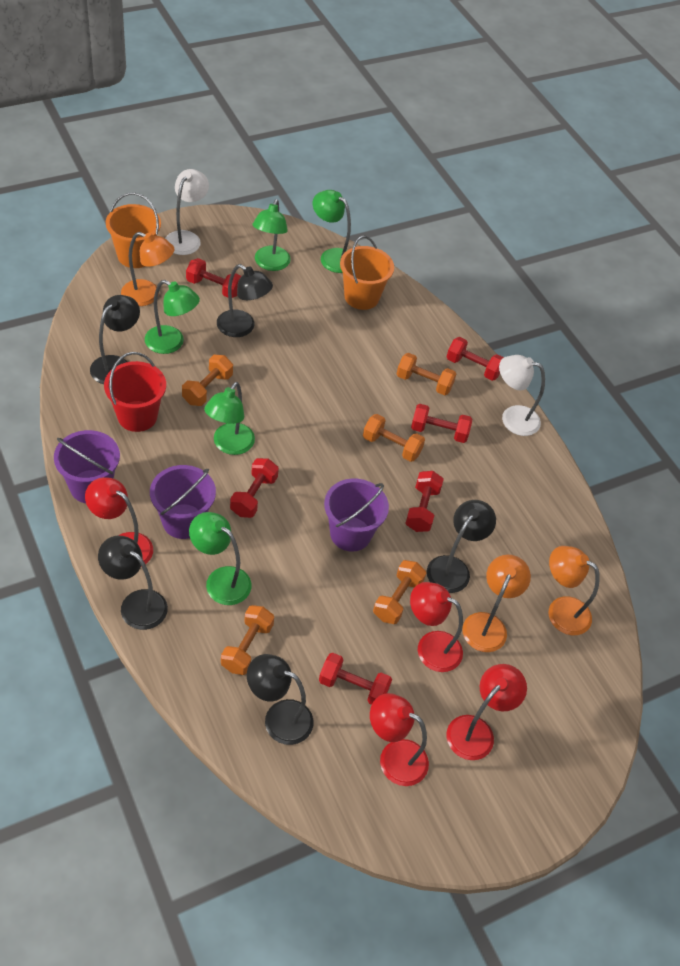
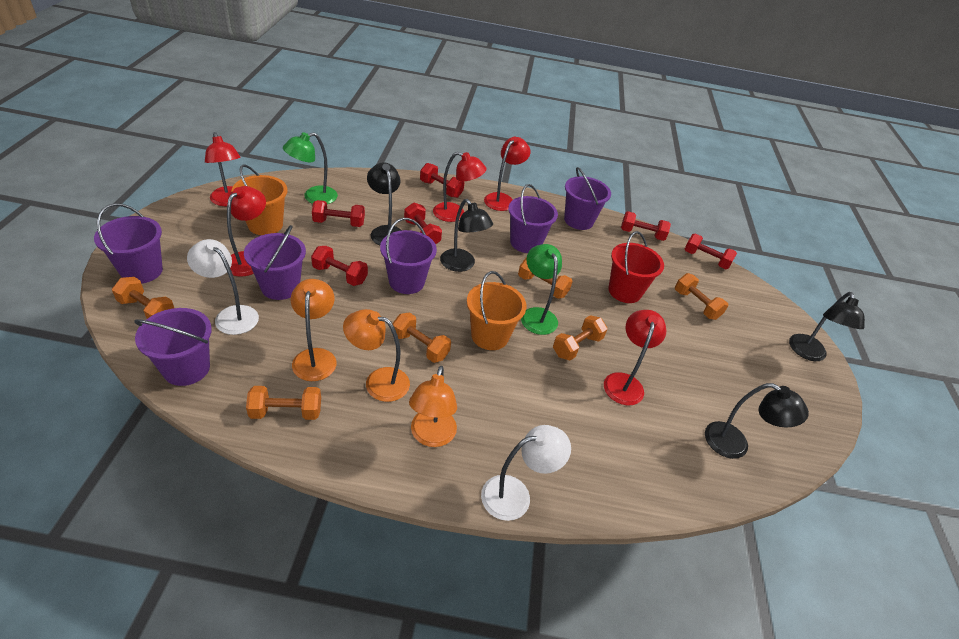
black lamp: [90,295,140,384] [98,536,168,630] [217,264,273,337] [247,654,313,745] [427,500,496,593] = 5 -> [367,163,402,245] [440,199,493,272] [705,383,809,459] [789,292,865,361] = 4
green lamp: [145,280,200,354] [189,512,252,605] [204,382,255,455] [253,199,291,271] [313,190,351,273] = 5 -> [283,132,338,204] [521,244,562,335] = 2
orange dumbbell: [182,355,233,406] [221,605,274,675] [363,414,425,462] [373,560,426,624] [397,353,456,395] = 5 -> [112,277,174,319] [246,386,321,420] [392,312,451,363] [518,257,573,299] [553,315,607,361] [675,273,728,320] = 6
purple bucket: [54,430,120,503] [150,465,216,539] [324,478,389,552] = 3 -> [94,203,163,284] [134,308,212,386] [244,225,306,300] [380,218,437,294] [508,184,558,253] [564,167,611,230] = 6
red lamp: [85,477,153,567] [370,693,429,786] [410,582,463,672] [446,664,527,760] = 4 -> [205,132,240,206] [227,186,266,277] [433,152,487,222] [484,136,530,211] [604,310,666,405] = 5

